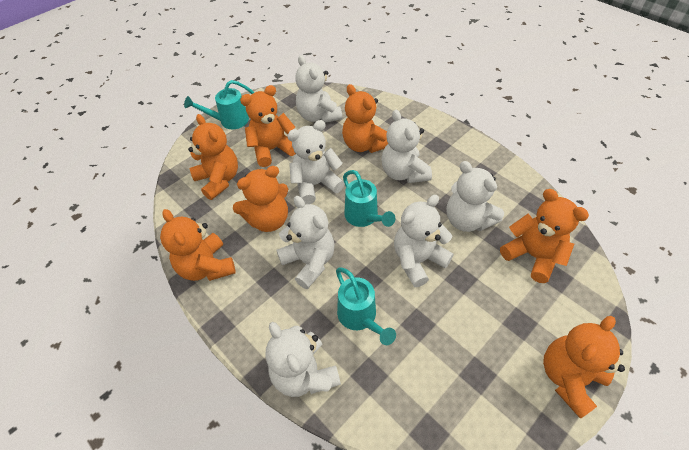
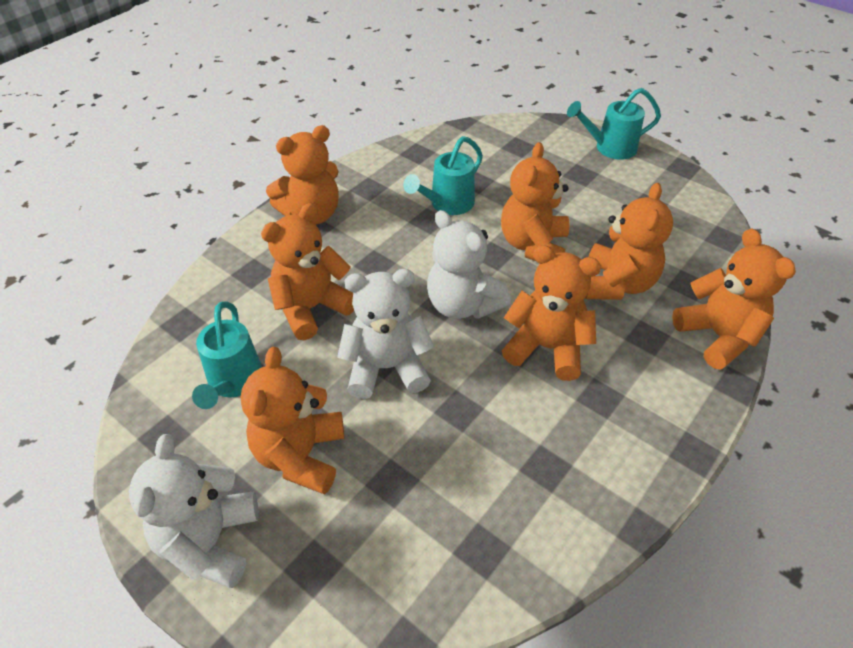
white teddy bear: [266,322,341,397] [276,196,335,289] [287,120,345,204] [295,55,342,123] [382,110,432,183] [394,195,454,287] [446,161,504,232] = 7 -> [129,434,259,588] [337,269,434,399] [427,210,511,319] = 3

